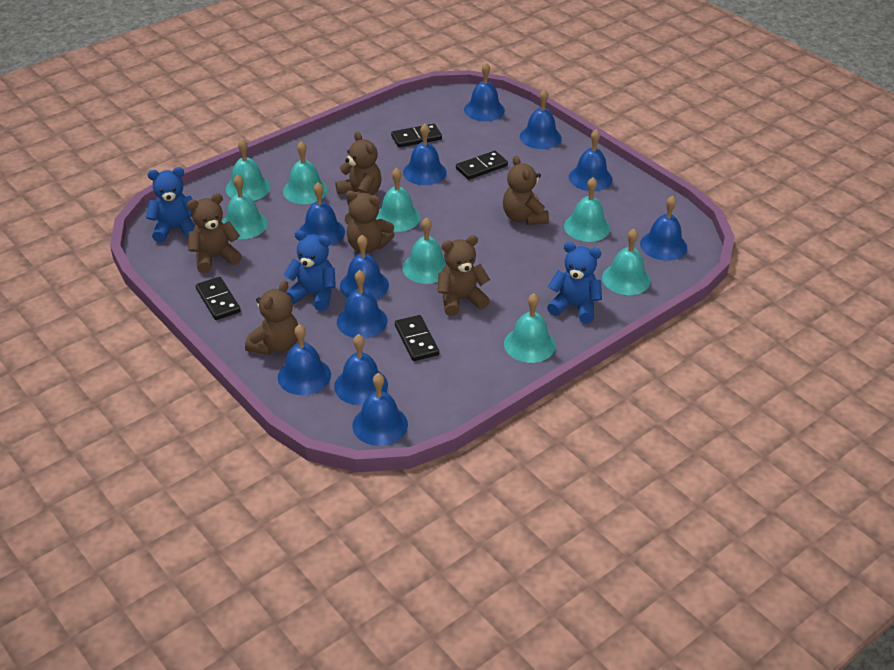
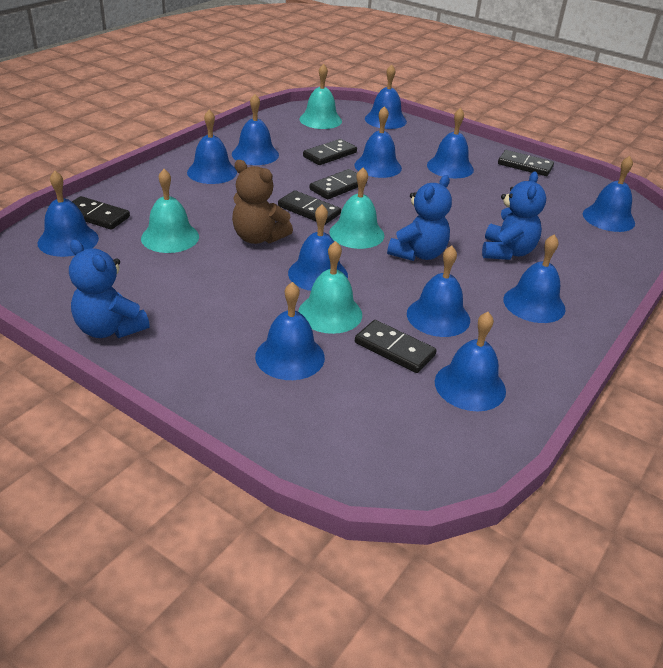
black domino: [196,277,241,320] [391,124,442,148] [395,315,439,361] [456,151,508,180] = 4 -> [72,196,130,230] [278,190,341,225] [303,139,357,165] [310,169,367,199] [355,320,437,373] [498,150,554,176] = 6
blue bell: [278,324,331,395] [299,183,345,246] [334,334,388,405] [337,270,387,339] [340,235,389,300] [352,373,408,446] [403,123,447,185] [464,63,505,121] [520,89,562,149] [569,129,613,191] [640,195,687,261] = 11 -> [38,171,99,257] [187,110,237,184] [232,94,279,165] [255,282,325,380] [288,205,348,291] [354,106,402,178] [365,65,407,129] [407,246,470,337] [427,108,474,178] [435,312,506,411] [503,235,566,323] [583,156,635,232] = 12
brown teddy bear: [187,193,242,273] [245,281,298,355] [335,132,382,205] [345,191,395,253] [437,235,490,316] [503,156,549,225] = 6 -> [232,160,293,244] = 1
turquoise bell: [222,174,267,239] [226,139,271,201] [283,141,328,204] [376,168,420,232] [402,217,446,284] [504,293,556,363] [564,178,610,242] [602,229,651,295] = 8 -> [141,169,199,253] [298,241,362,334] [299,64,342,129] [330,168,384,249] = 4

